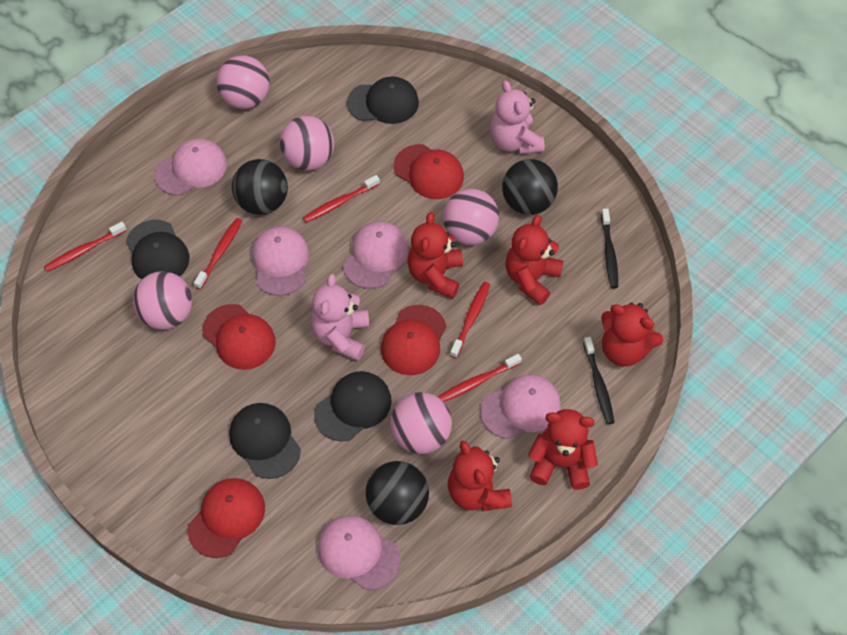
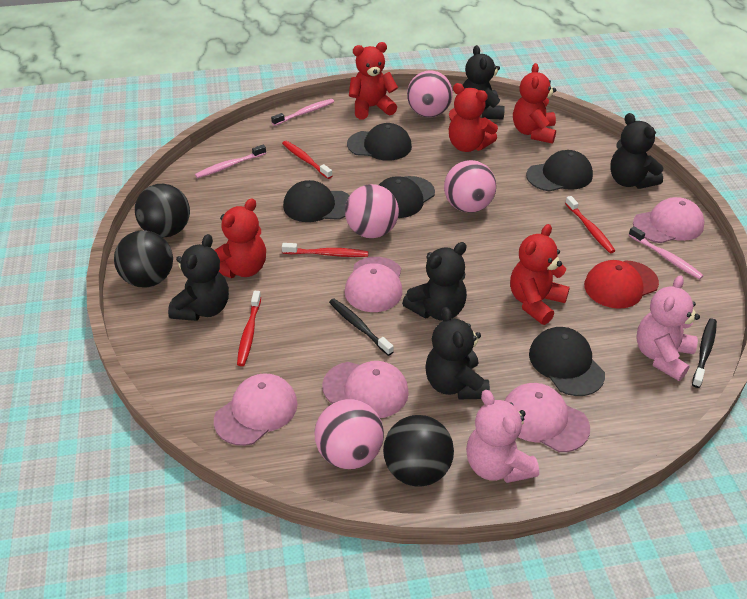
black cap: [126,220,189,280] [229,403,301,479] [314,371,392,442] [347,76,419,124] = 4 -> [283,180,350,222] [347,123,412,161] [379,176,435,218] [526,150,593,192] [529,327,605,396] = 5
black teddy bear: none = 0 -> [168,234,229,321] [402,242,467,321] [425,307,490,399] [463,45,505,119] [610,113,663,189] = 5
pink ball: [133,271,192,330] [216,55,270,109] [280,116,334,170] [390,392,452,454] [443,189,499,245] = 5 -> [315,399,384,469] [345,184,399,238] [407,70,453,117] [444,160,496,213] = 4
pink toothbrush: none = 0 -> [195,145,266,178] [271,99,334,126] [629,226,704,279] = 3
red cap: [187,478,265,558] [202,304,276,370] [381,305,446,375] [394,144,464,199] = 4 -> [584,260,659,309] = 1
red toothbrush: [44,222,127,272] [194,218,242,290] [303,175,380,223] [438,354,522,402] [450,282,490,358] = 5 -> [237,291,261,366] [282,141,332,179] [282,243,368,257] [565,196,615,253] = 4

